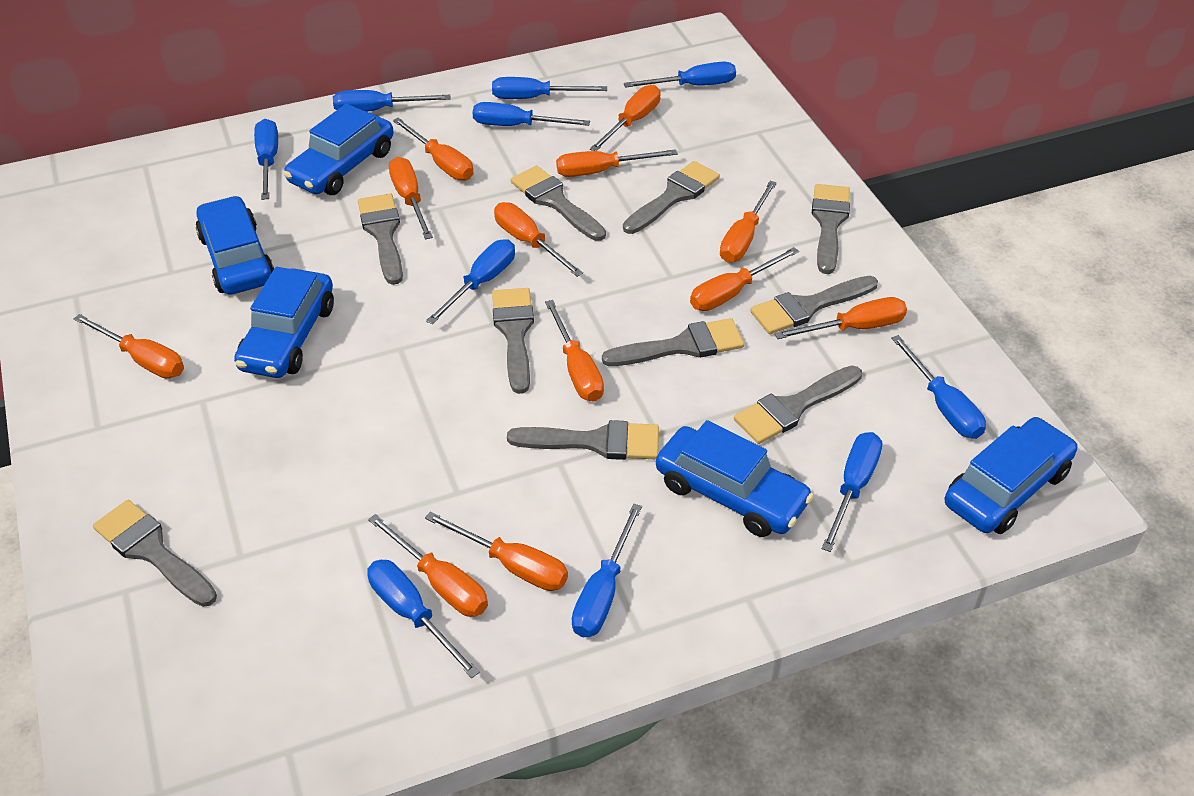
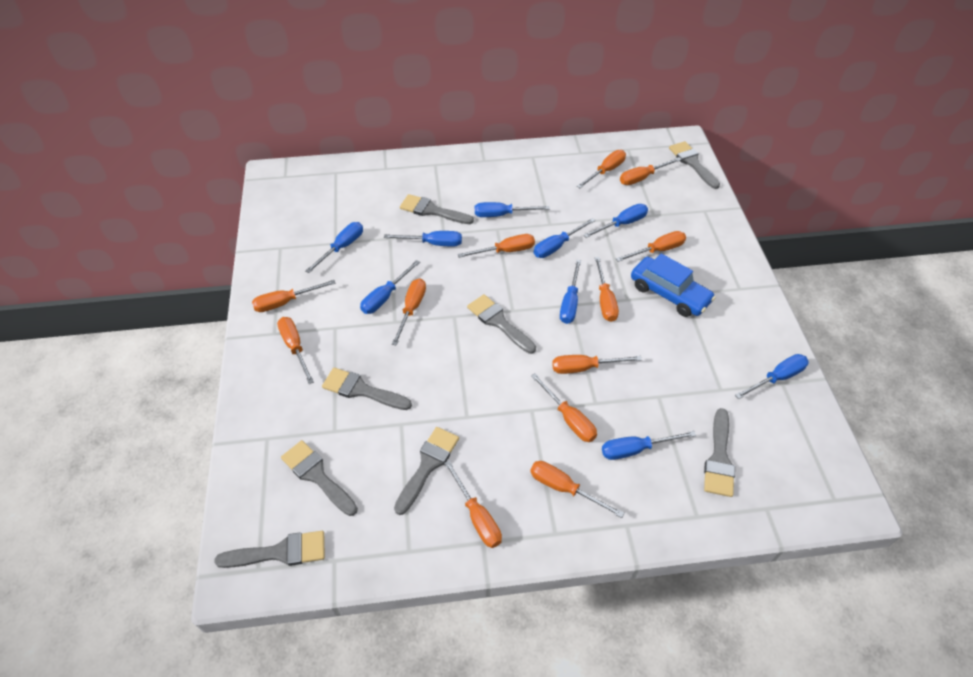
blue car: [196,196,274,295] [234,267,334,378] [283,104,394,195] [656,420,814,537] [945,417,1078,534] = 5 -> [631,253,716,317] = 1
blue screwdriver: [254,119,278,200] [333,90,450,112] [367,560,480,678] [426,239,515,324] [472,102,590,126] [492,77,607,99] [572,504,642,637] [624,61,736,88] [822,432,882,552] [891,335,986,439] = 10 -> [306,222,363,273] [360,260,420,314] [384,231,462,247] [475,202,550,217] [534,218,595,258] [560,260,581,324] [584,204,648,238] [602,431,696,460] [735,354,809,399] = 9
grey brush: [93,500,217,607] [358,194,403,285] [492,288,534,394] [507,420,659,460] [511,166,606,241] [602,318,744,366] [623,161,720,234] [734,366,862,444] [750,276,878,334] [812,184,850,274] = 10 -> [214,531,325,568] [281,440,358,516] [322,368,412,410] [394,427,459,515] [400,194,474,224] [467,294,536,354] [669,141,720,189] [704,408,735,497] = 8

